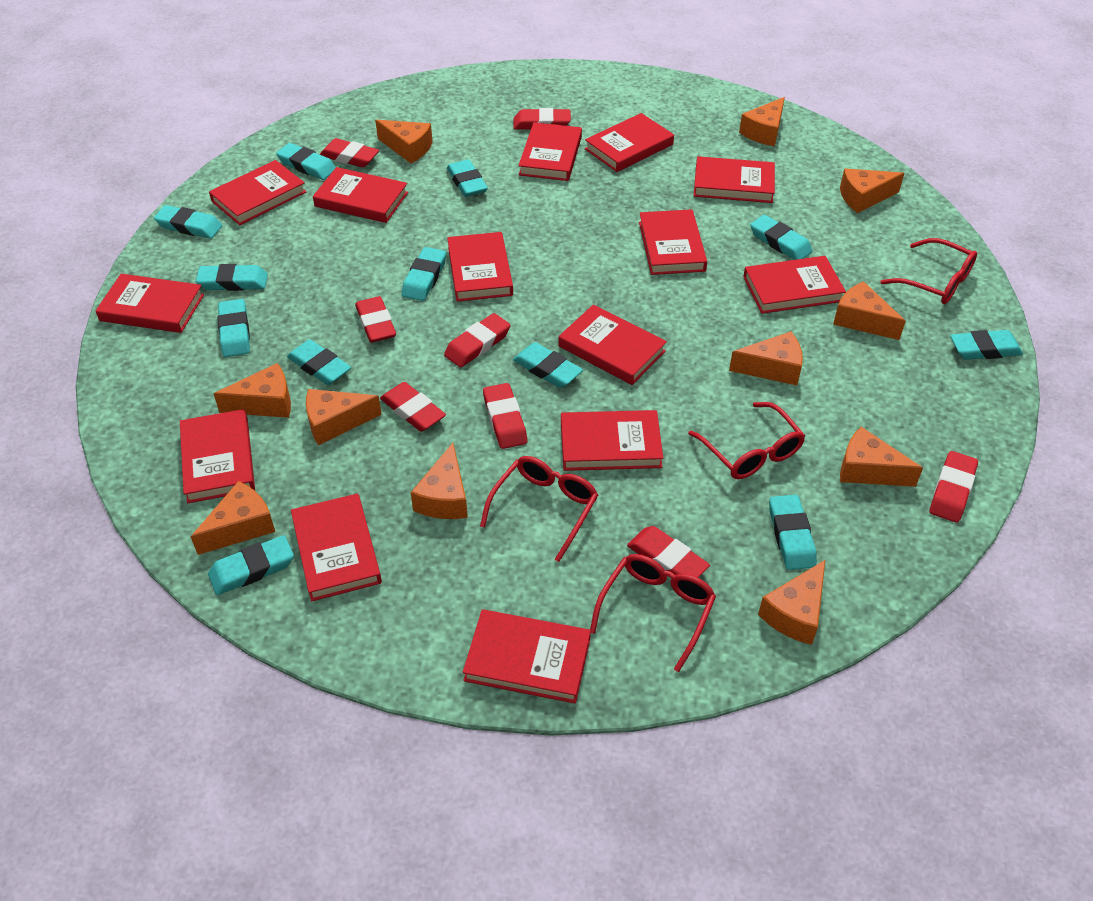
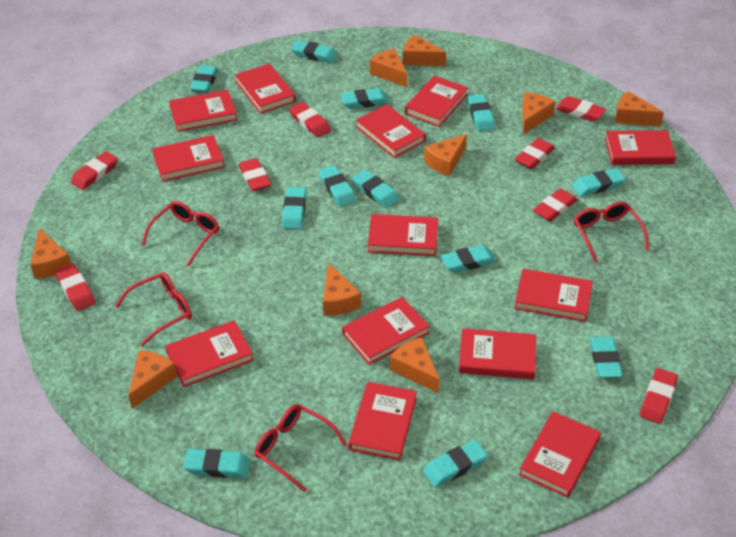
orange cheese: [191,481,275,555] [214,363,291,418] [306,389,382,445] [375,120,433,163] [411,443,468,519] [729,331,803,385] [739,97,785,146] [758,560,825,645] [833,281,906,340] [840,169,904,213] [840,427,923,487] = 11 -> [30,228,71,279] [128,350,177,409] [323,263,361,316] [370,48,408,87] [390,337,440,393] [403,35,446,66] [424,134,467,176] [522,92,555,135] [615,91,664,127] = 9
red book: [95,274,204,333] [180,409,255,503] [209,160,306,225] [291,494,382,601] [313,167,408,223] [447,232,513,302] [463,609,591,703] [518,122,582,181] [559,304,667,385] [561,410,663,471] [585,113,674,172] [639,209,707,275] [694,156,775,203] [743,256,846,314] = 14 -> [152,135,225,182] [165,321,254,387] [169,90,237,132] [235,63,296,114] [342,297,430,365] [349,382,417,460] [356,104,426,158] [368,214,438,256] [405,76,468,127] [459,328,536,379] [514,269,593,322] [519,411,601,498] [605,130,676,165] = 13

